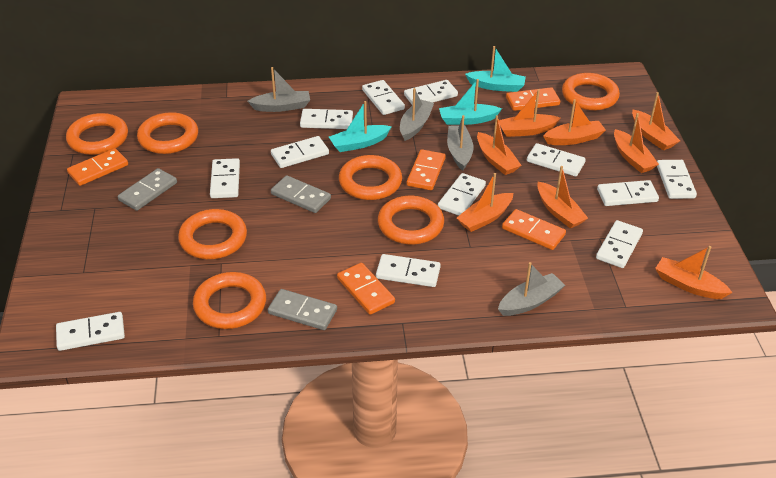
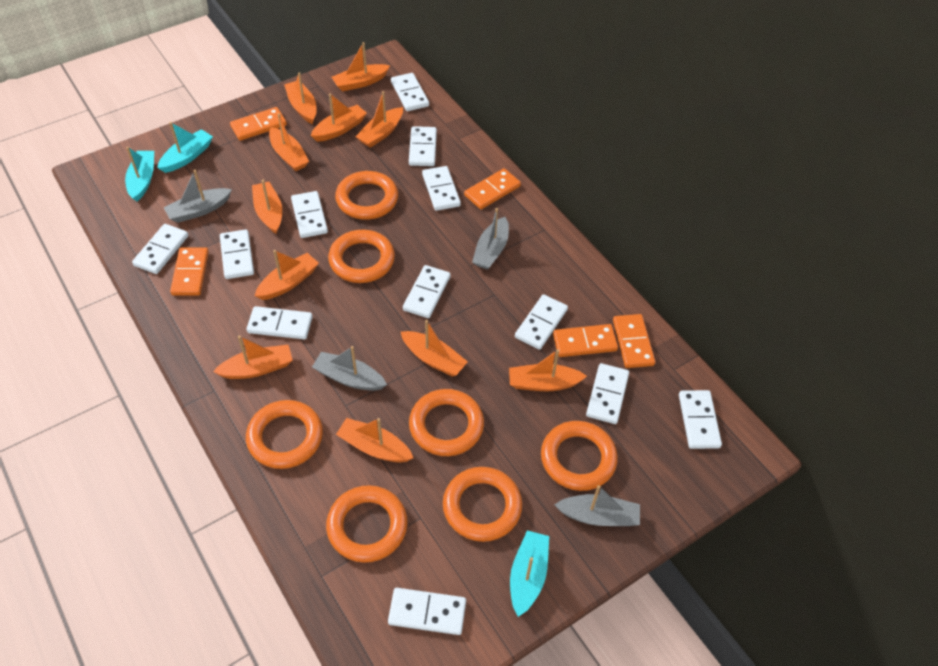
grey domino: [118,168,177,211] [268,289,337,330] [271,175,331,213] = 3 -> none = 0
orange boat: [457,173,513,232] [477,115,522,175] [499,89,561,137] [537,166,588,228] [543,99,606,145] [614,113,659,173] [632,92,680,150] [655,246,732,299] = 8 -> [213,335,293,379] [252,180,282,234] [255,250,319,300] [269,113,309,171] [284,72,317,124] [311,93,367,142] [332,42,390,91] [336,418,413,463] [356,91,403,148] [401,320,468,376] [509,349,587,391] = 11

